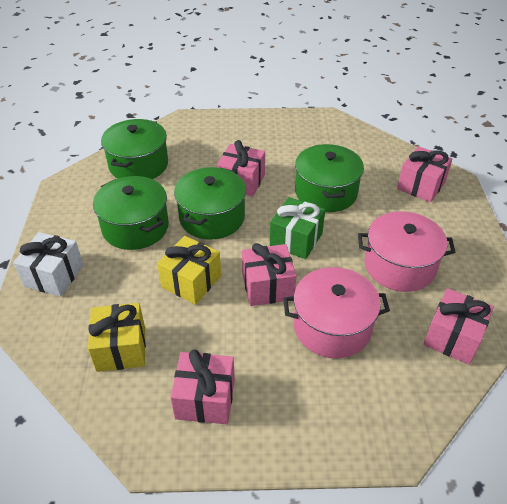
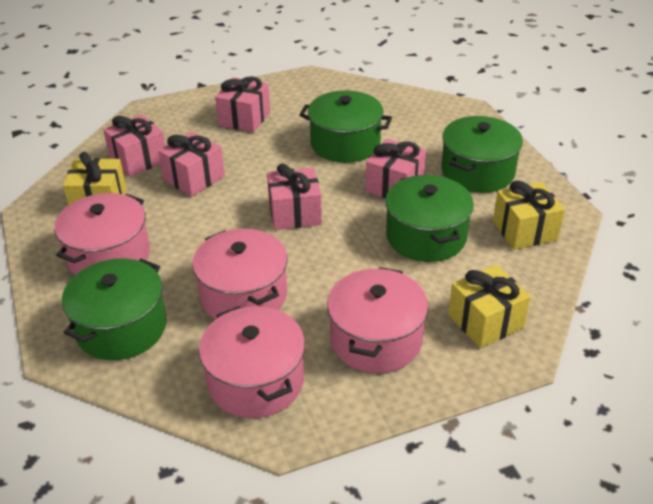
green gift: [270,197,325,259] = 1 -> none = 0
pink pot: [283,267,390,358] [358,211,455,292] = 2 -> [54,193,150,275] [192,229,288,319] [199,306,305,418] [327,267,428,373] = 4
white gift: [13,232,83,297] = 1 -> none = 0
yellow gift: [88,303,146,372] [157,236,221,305] = 2 -> [63,152,127,206] [448,265,531,348] [493,181,565,250] = 3

